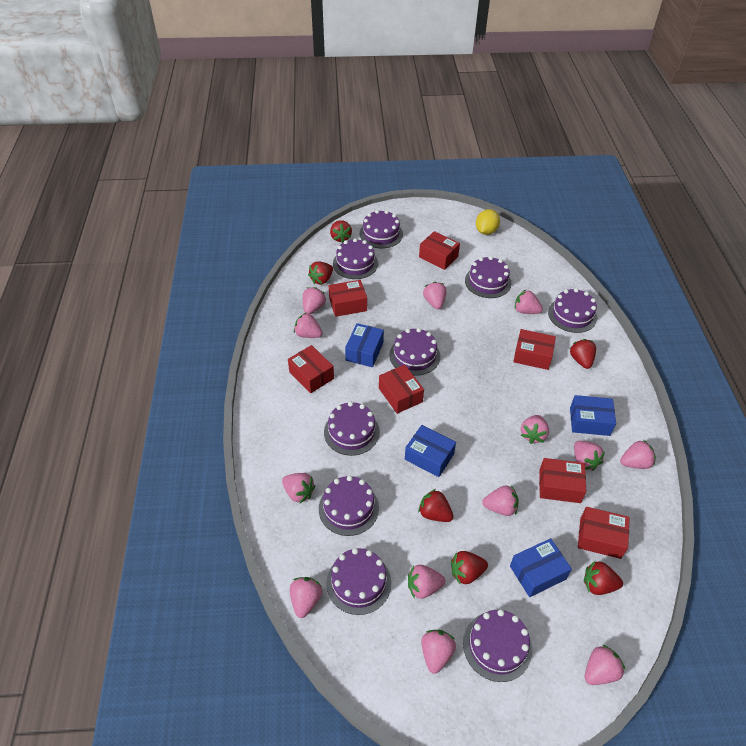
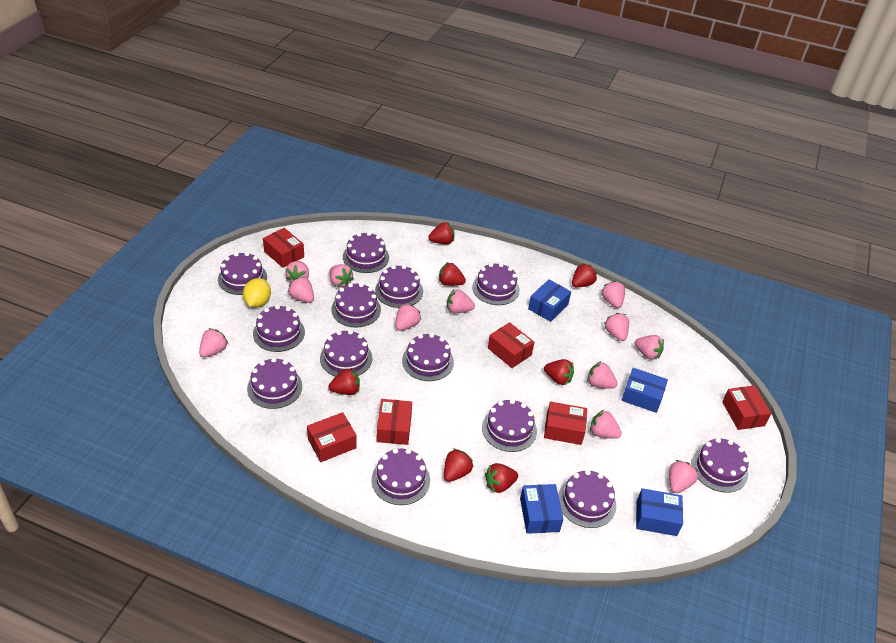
pink strawberry: [282,473,316,503] [290,577,322,618] [294,312,323,338] [303,287,327,314] [408,565,445,599] [421,630,456,674] [423,282,447,309] [482,485,519,516] [515,290,543,314] [521,415,549,444] [574,441,605,471] [585,645,625,685] [620,440,656,469] = 13 -> [199,328,228,357] [285,261,309,282] [288,276,314,303] [329,264,354,288] [396,303,421,331] [447,290,475,313] [587,361,618,389] [590,410,622,439] [602,281,625,308] [604,313,629,341] [635,335,664,360] [669,460,699,493] = 12
purple cake: [319,476,379,536] [324,402,380,456] [326,548,391,615] [333,238,378,279] [359,210,403,248] [389,328,440,376] [463,609,532,682] [465,256,512,298] [548,288,597,333] = 9 -> [218,252,267,295] [247,358,302,409] [253,305,305,352] [320,330,372,377] [331,283,381,327] [343,232,389,273] [371,448,430,505] [375,265,423,308] [402,333,454,381] [472,263,520,305] [482,399,537,452] [558,470,616,528] [691,438,749,493] = 13
red box: [288,345,334,393] [329,280,367,317] [379,365,424,414] [419,231,460,270] [513,329,556,370] [539,458,587,503] [578,507,630,559] = 7 -> [263,228,304,268] [307,412,357,462] [377,399,412,445] [488,322,534,368] [544,401,587,445] [722,385,772,430] = 6
red strawberry: [308,262,333,284] [330,220,352,243] [418,489,454,522] [451,551,488,584] [570,339,596,369] [584,561,623,595] = 6 -> [328,368,360,395] [428,222,455,244] [439,262,466,286] [444,449,473,482] [485,463,518,493] [544,359,574,385] [572,263,597,287] = 7

